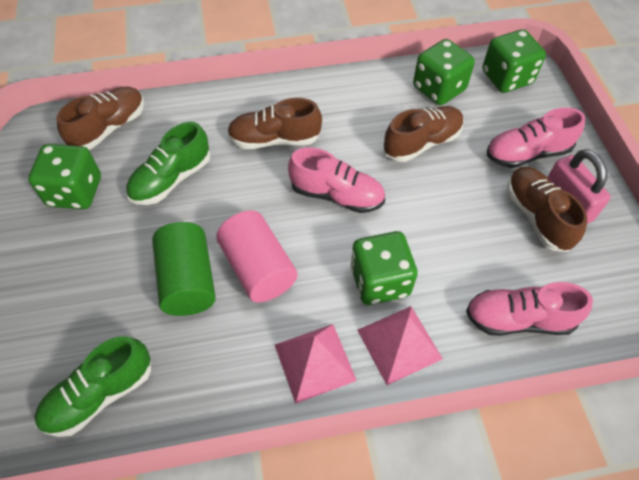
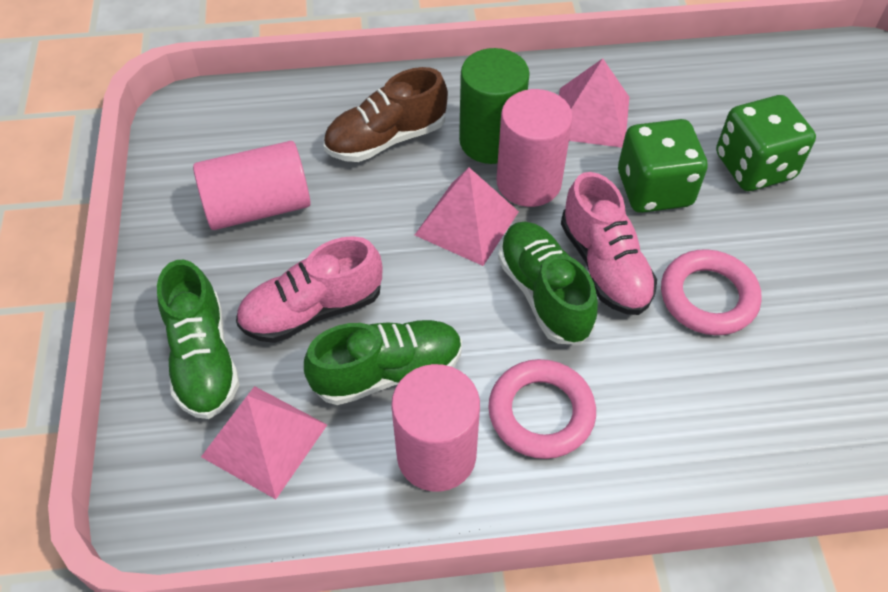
brown shoe: [57,87,144,150] [227,98,322,149] [383,106,464,162] [507,167,587,252] = 4 -> [324,67,448,162] = 1
green dice: [28,144,101,209] [351,231,418,305] [413,39,475,105] [482,29,546,93] = 4 -> [618,119,708,213] [716,95,816,191] = 2
green shoe: [34,336,151,437] [126,122,210,205] = 2 -> [157,260,239,419] [304,320,462,405] [498,222,598,344] = 3
pink cylinder: [216,210,298,303] = 1 -> [193,141,310,230] [391,364,480,492] [497,89,573,207] = 3
pink padlock: [547,149,611,224] = 1 -> none = 0
pink pyramid: [275,324,357,404] [357,306,443,385] = 2 -> [201,386,327,499] [415,168,519,266] [559,58,629,148] = 3
pink ring: none = 0 -> [488,359,596,459] [661,249,762,335] = 2
pink shoe: [288,147,385,213] [466,282,593,336] [487,107,585,168] = 3 -> [236,236,382,343] [561,172,657,315] = 2

